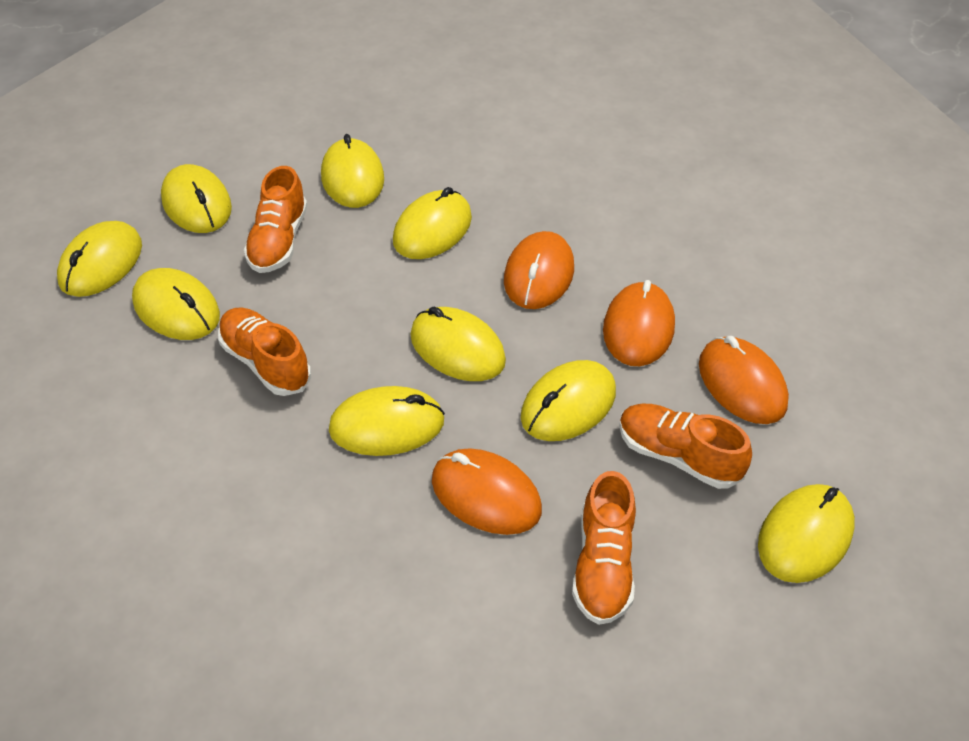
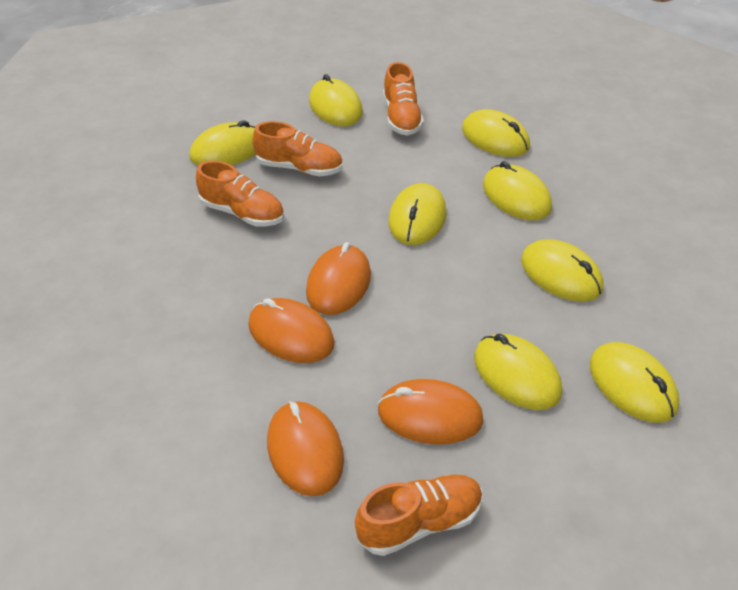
yellow mouse: [57,221,142,297] [132,268,220,340] [161,164,232,233] [321,134,384,208] [329,386,445,456] [393,187,472,259] [410,307,506,381] [521,360,616,441] [758,484,855,583] = 9 -> [189,120,255,165] [309,74,363,126] [389,183,446,245] [462,109,530,157] [474,334,562,410] [483,161,552,220] [521,239,603,302] [590,342,679,422] = 8

